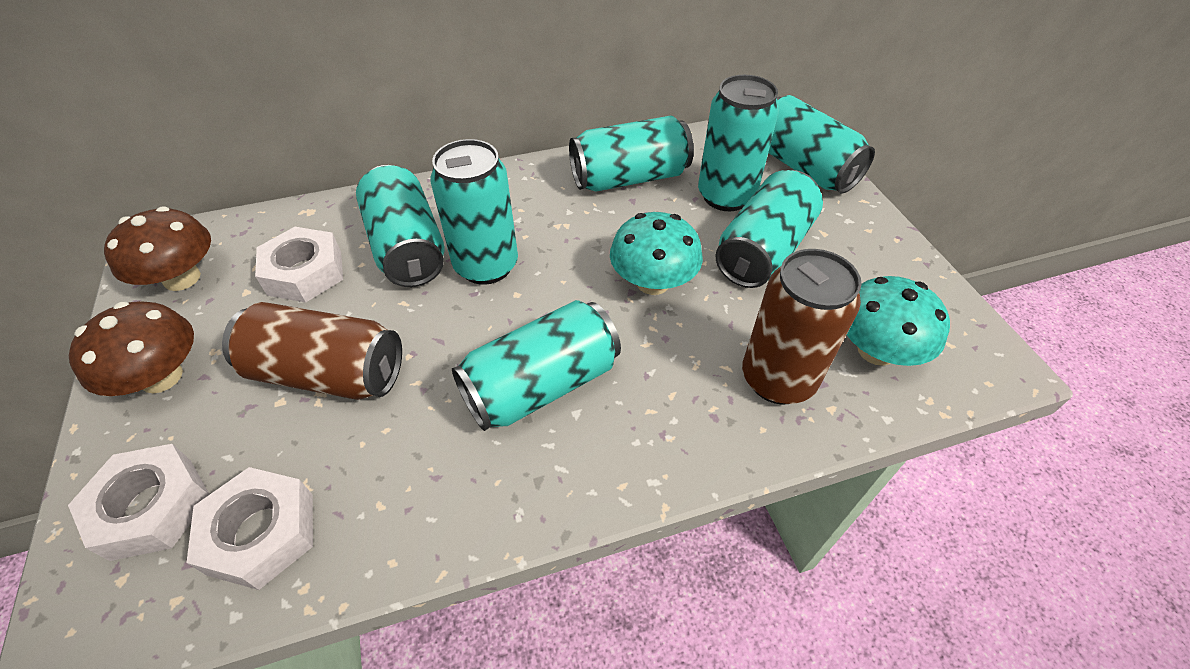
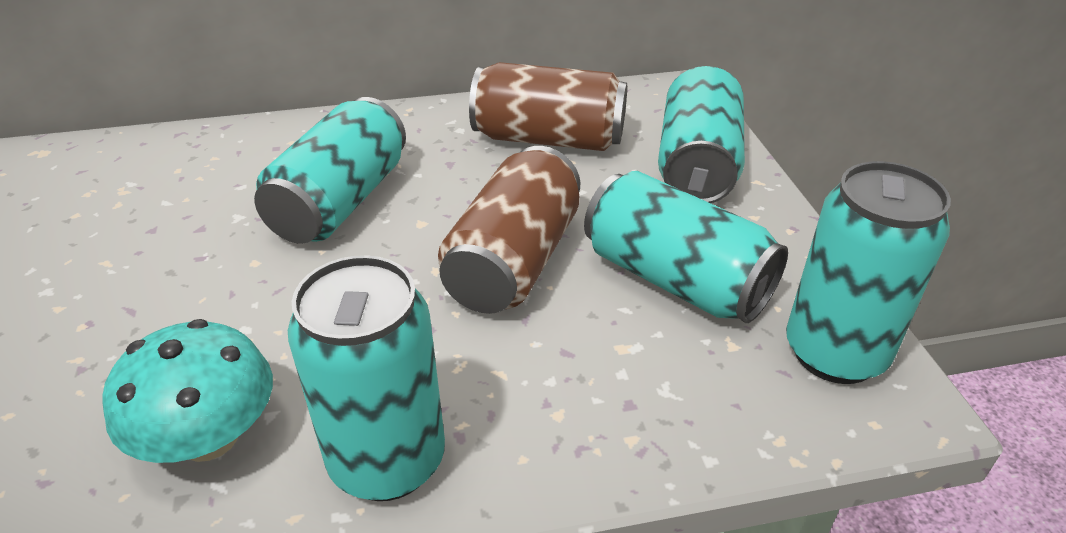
brown mushroom: [69,301,194,396] [104,206,211,291] = 2 -> none = 0
turquoise can: [356,165,445,287] [430,139,518,285] [452,300,621,431] [569,116,694,192] [698,75,779,211] [716,170,823,288] [768,95,875,193] = 7 -> [254,97,406,244] [288,255,445,501] [584,171,788,323] [658,66,745,203] [786,161,951,384] = 5
turquoise mushroom: [610,212,703,295] [847,276,950,366] = 2 -> [102,319,273,463] = 1
white nut: [68,444,210,561] [186,467,313,590] [255,227,343,303] = 3 -> none = 0

